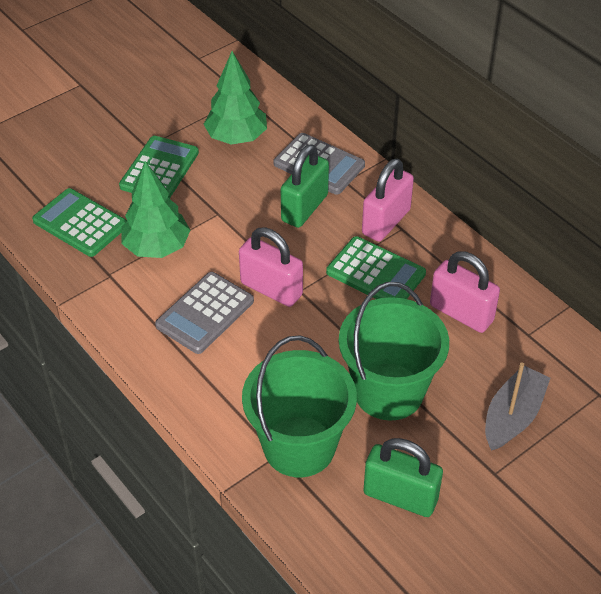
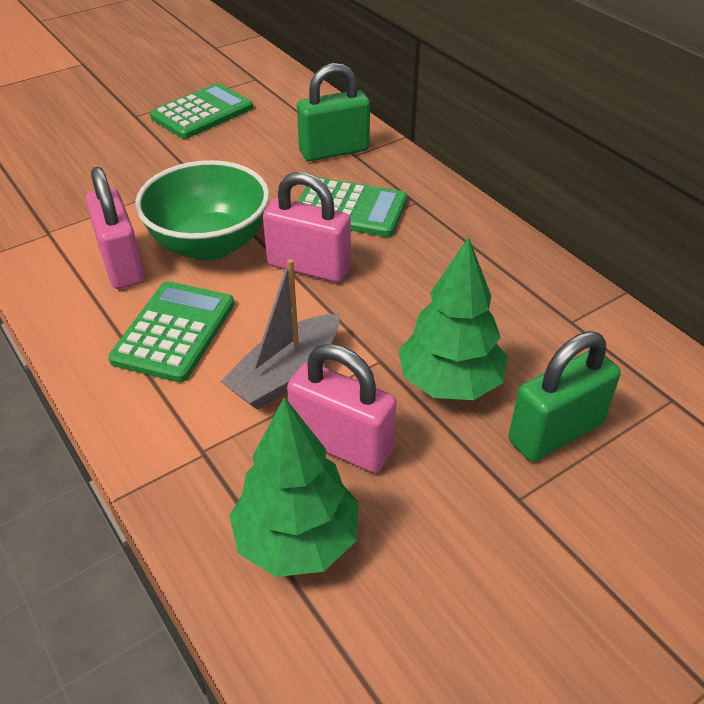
green bowl: none = 0 -> [135,160,269,261] = 1
green bucket: [242,336,357,477] [339,282,449,421] = 2 -> none = 0
grey calculator: [155,272,254,354] [274,133,365,195] = 2 -> none = 0

